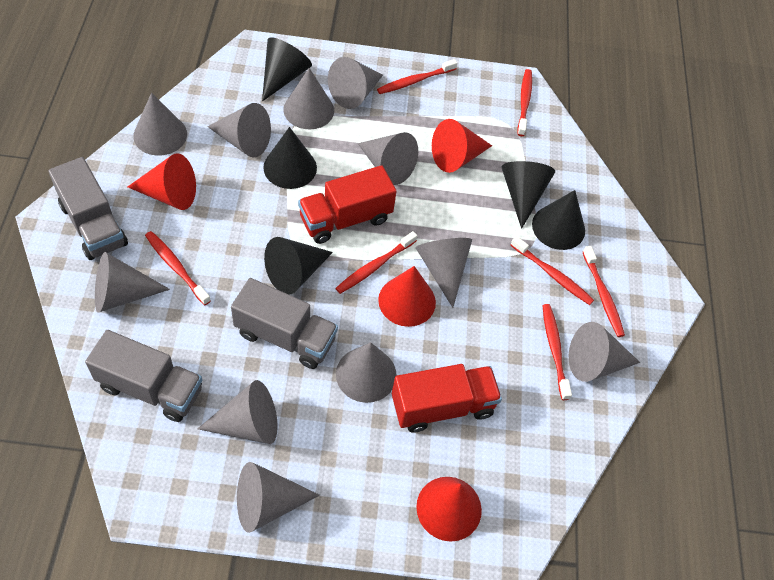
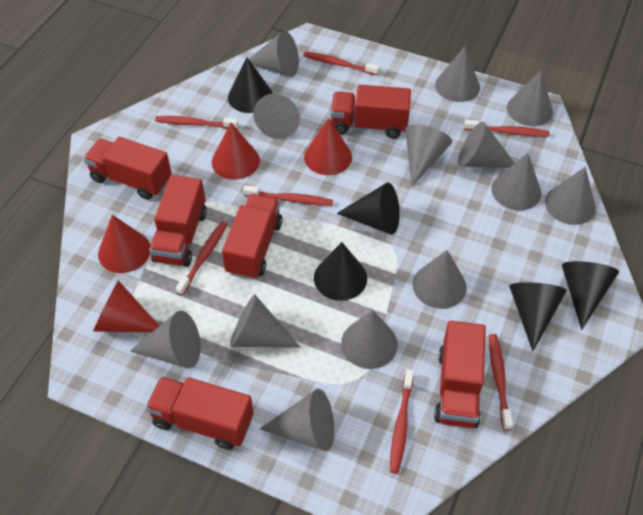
grey cone: [95,252,170,313] [133,93,187,156] [198,380,278,444] [207,103,271,157] [237,462,320,533] [283,68,334,129] [328,57,383,109] [336,342,397,403] [358,132,418,185] [416,238,472,308] [569,322,640,382] = 11 -> [130,311,201,368] [230,294,300,348] [249,31,299,77] [254,94,300,139] [260,389,334,451] [341,310,398,369] [405,124,452,186] [412,250,467,309] [435,46,480,102] [458,122,515,168] [491,153,541,210] [507,70,553,126] [545,167,596,225] = 13
grey truck: [48,157,128,260] [85,330,202,422] [231,278,338,369] = 3 -> none = 0
red truck: [298,165,397,244] [392,364,502,433] = 2 -> [84,137,172,200] [146,377,254,450] [149,175,207,267] [222,194,282,280] [330,85,411,138] [434,321,486,428] = 6

